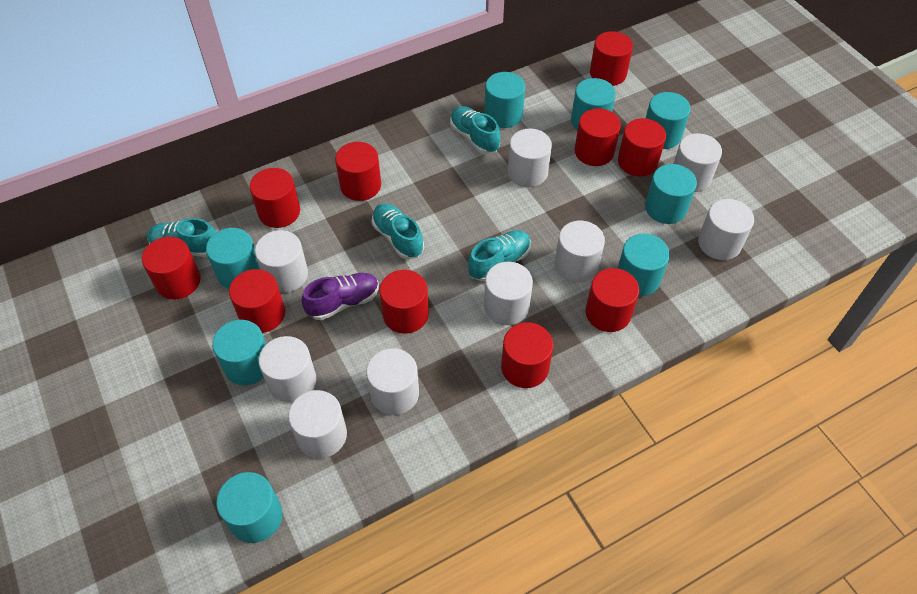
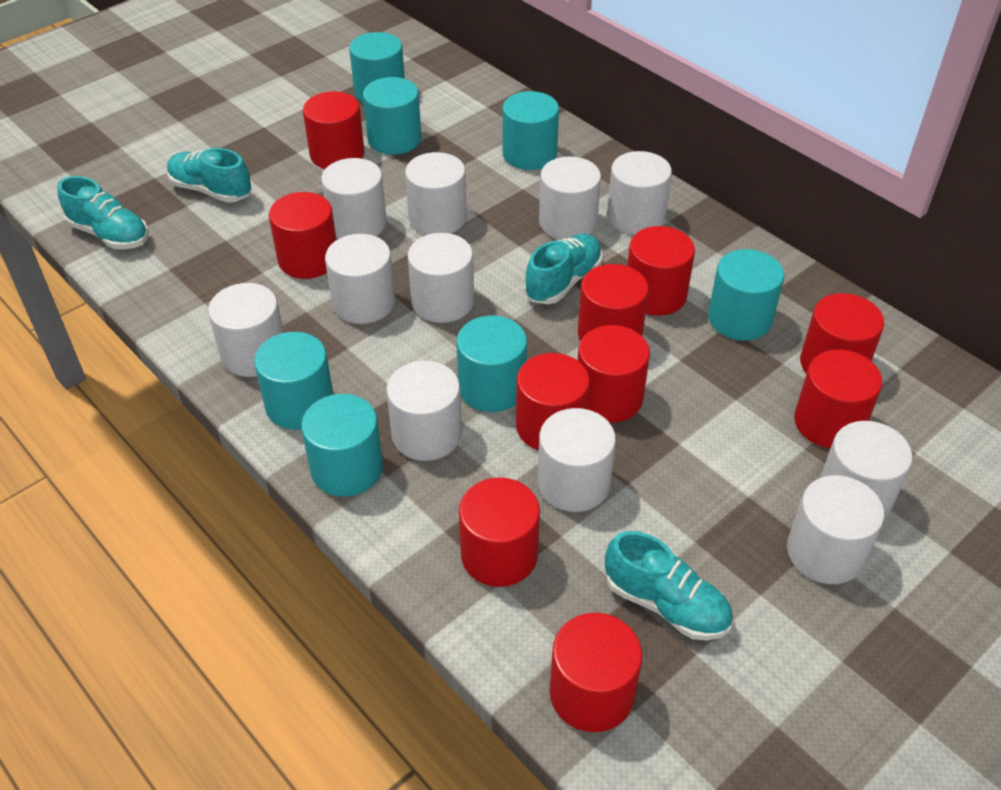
purple shoe: [301,273,379,320] = 1 -> none = 0
turquoise cylinder: [206,228,260,289] [212,320,266,385] [216,472,282,543] [484,72,525,128] [571,78,616,130] [617,233,670,296] [645,164,697,224] [646,92,691,149] = 8 -> [254,332,334,430] [301,394,383,497] [349,32,405,103] [363,77,421,155] [456,316,527,412] [502,91,559,170] [708,249,784,341] = 7
white cylinder: [255,230,308,293] [259,336,316,403] [288,390,347,458] [366,348,419,415] [484,262,533,325] [508,129,552,187] [555,221,605,283] [673,133,722,192] [698,199,754,260] = 9 -> [208,283,284,377] [321,158,387,239] [325,234,395,324] [386,361,462,461] [405,152,467,235] [408,233,474,323] [537,408,616,512] [539,157,601,240] [607,151,672,235] [787,475,884,584] [820,421,913,519] = 11

